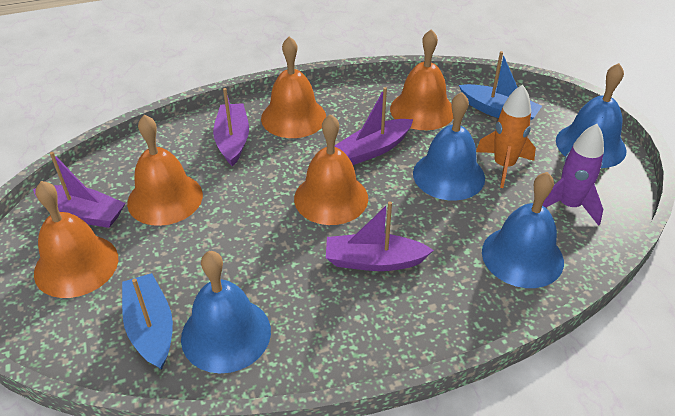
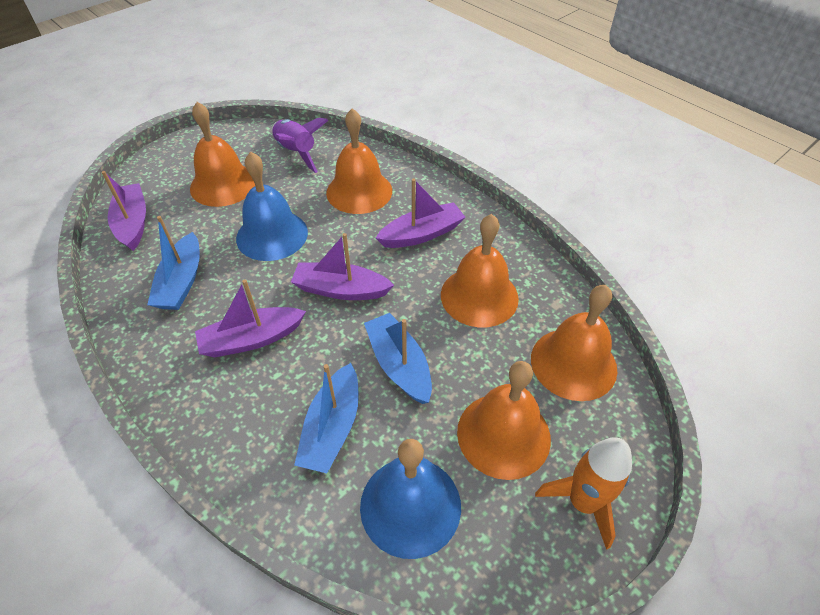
blue bell: [181,251,271,373] [413,92,485,201] [482,172,564,288] [556,63,626,168] = 4 -> [236,152,308,261] [360,439,461,559] = 2
blue boat: [122,273,173,370] [459,51,542,121] = 2 -> [147,216,200,310] [294,363,359,473] [364,313,432,404] = 3

